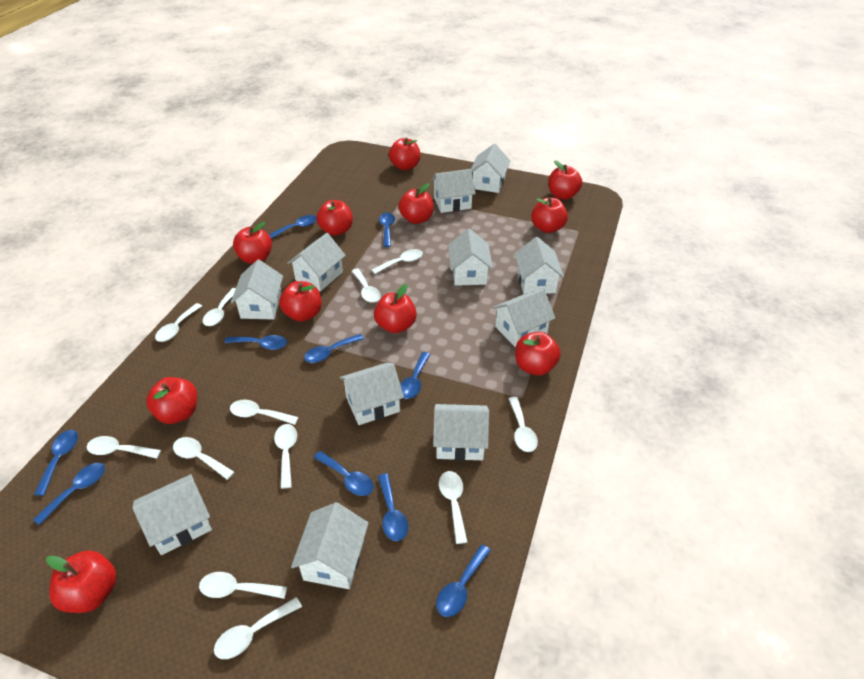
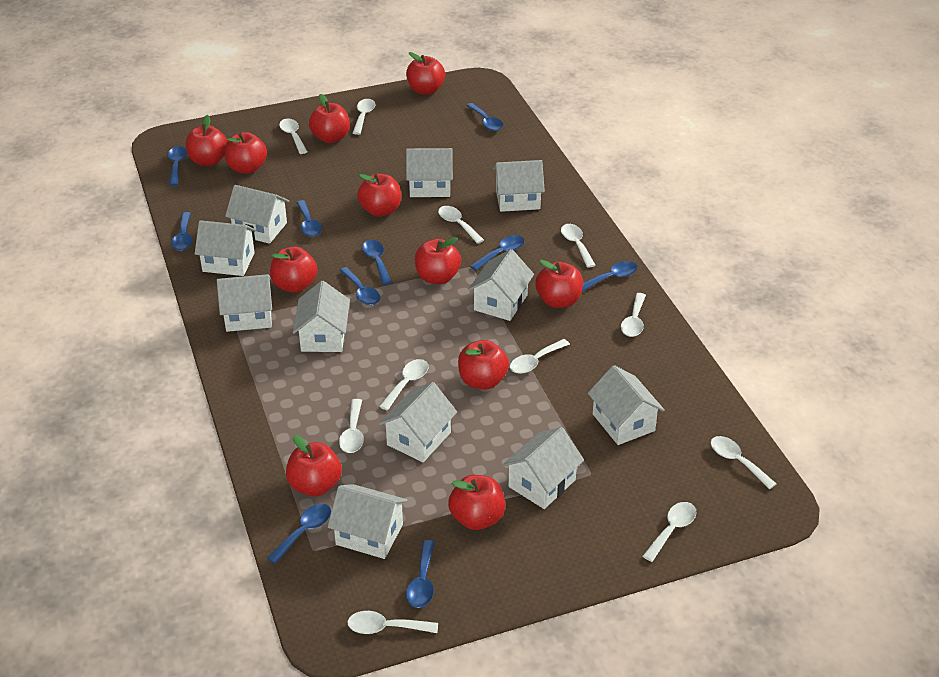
white spoon: [87,436,161,459] [155,303,202,342] [173,437,235,480] [199,572,287,599] [203,288,236,326] [214,597,302,659] [230,400,299,425] [274,424,297,489] [352,269,381,303] [372,249,423,274] [439,471,467,544] [508,397,538,452] = 12 -> [279,119,307,154] [339,399,364,453] [347,611,438,634] [353,99,376,135] [379,359,429,411] [438,206,484,244] [510,339,570,374] [561,224,595,268] [621,293,646,337] [643,502,697,562] [711,436,776,489] = 11

